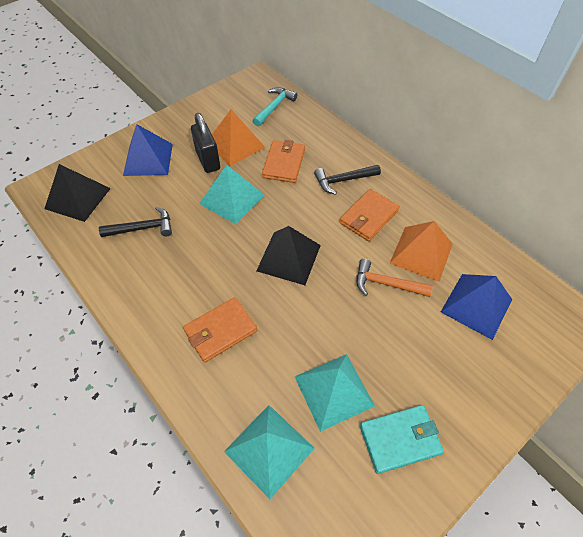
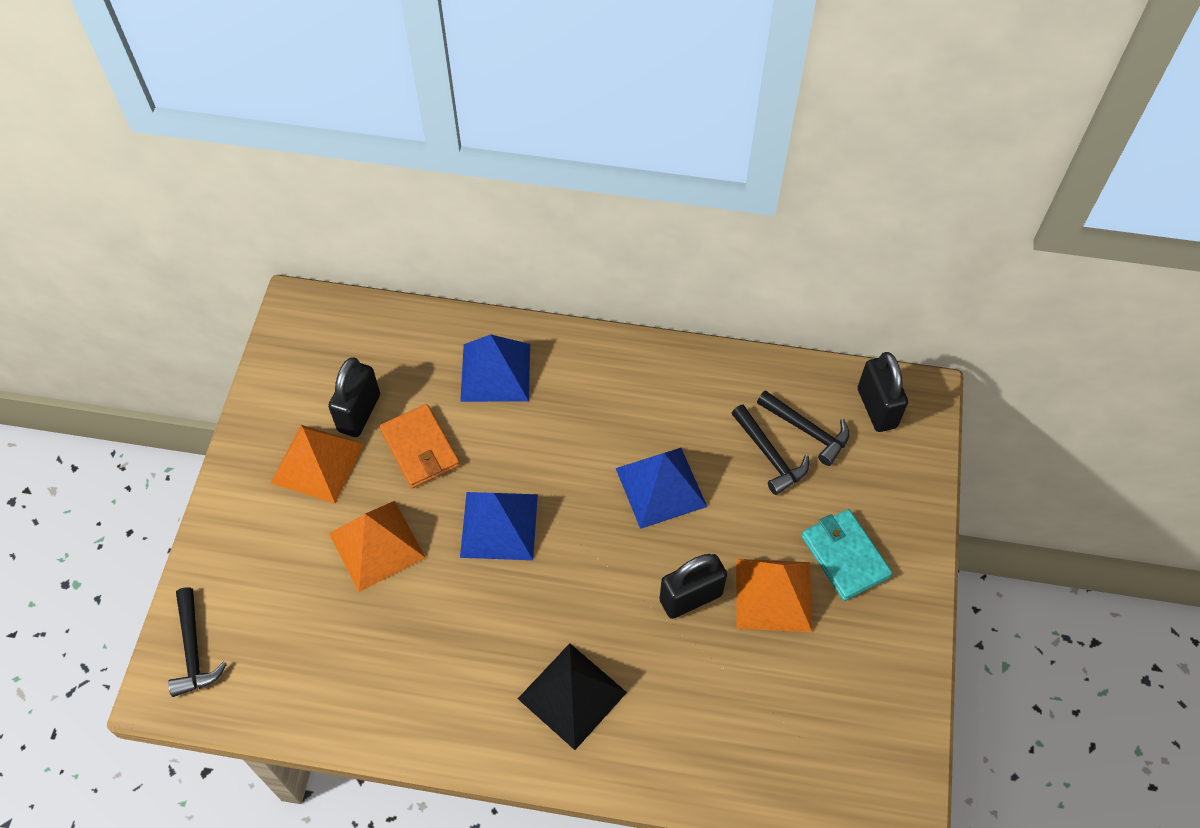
black hammer: [99,207,172,237] [314,165,381,195] = 2 -> [168,587,227,697] [731,405,809,495] [757,390,850,466] = 3
black padlock: [191,113,220,173] = 1 -> [328,357,380,437] [659,554,727,619] [858,352,908,432] = 3
black pyramid: [44,164,111,222] [256,226,321,285] = 2 -> [518,643,627,750] = 1
blue pyramid: [123,124,173,176] [441,274,512,340] = 2 -> [460,334,530,402] [460,492,538,560] [616,448,707,529] = 3
orange hammer: [356,259,433,297] = 1 -> none = 0
orange pyramid: [212,109,265,166] [389,221,453,282] = 2 -> [271,425,364,503] [329,501,426,592] [736,559,812,632] = 3
orange wallet: [183,297,257,363] [262,140,305,183] [340,189,400,241] = 3 -> [379,404,460,488] = 1
turquoise hammer: [253,87,297,126] = 1 -> none = 0
turquoise pyramid: [199,165,264,224] [224,405,315,499] [295,354,375,432] = 3 -> none = 0

